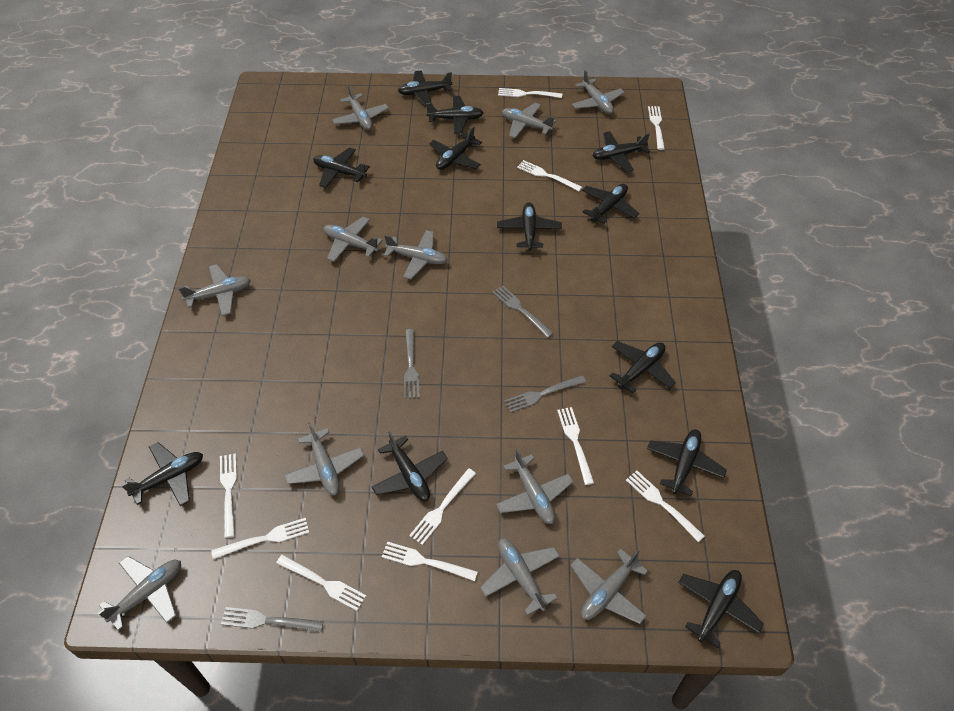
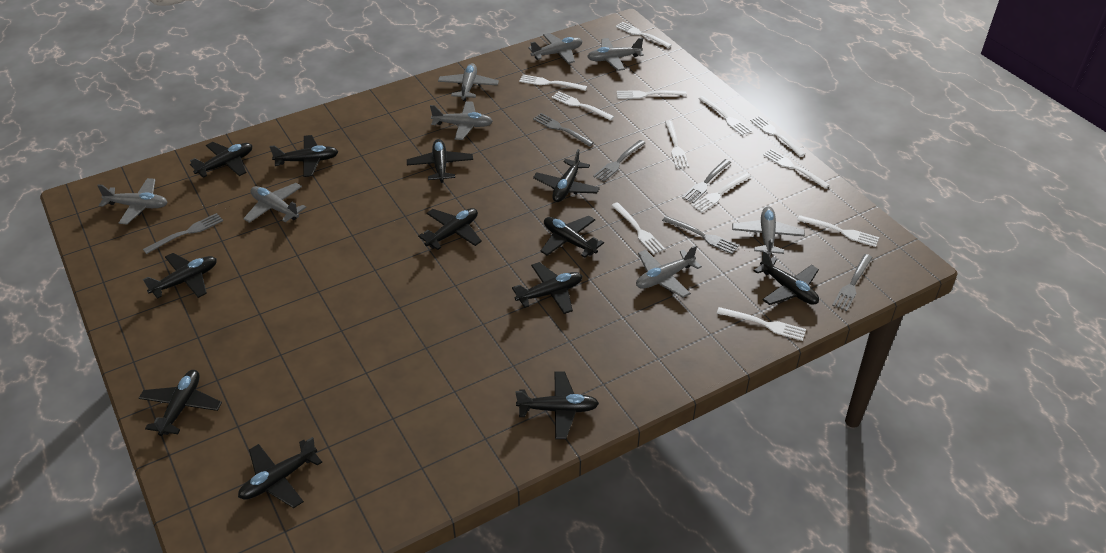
grey fork: [221,607,324,632] [404,329,420,399] [492,285,554,338] [504,375,586,413] = 4 -> [143,213,223,254] [533,113,594,146] [593,140,645,182] [662,216,739,254] [682,159,731,203] [832,254,873,311] = 6
grey plane: [98,556,181,631] [178,264,251,316] [284,422,364,495] [324,217,383,262] [332,85,389,130] [384,230,448,279] [480,538,560,616] [496,449,573,524] [502,103,556,138] [571,548,648,624] [572,70,625,114] = 11 -> [97,178,168,224] [243,183,306,223] [430,101,493,140] [438,63,499,101] [528,33,582,64] [587,38,644,71] [636,245,702,298] [732,206,805,256] = 8
white fork: [211,518,309,559] [220,453,237,538] [276,555,366,611] [381,541,478,581] [409,468,476,545] [498,88,562,98] [517,160,582,191] [557,407,594,485] [626,471,705,542] [648,106,665,150] = 10 -> [519,75,587,91] [551,91,614,120] [611,202,665,254] [615,22,672,48] [617,90,687,99] [665,120,689,168] [691,172,751,213] [699,96,752,136] [717,307,806,341] [750,116,805,157] [763,149,829,188] [797,215,879,247] = 12

